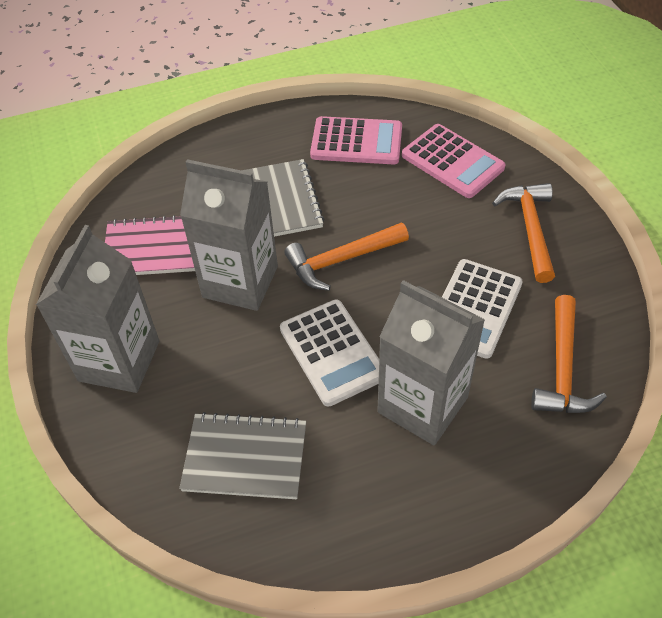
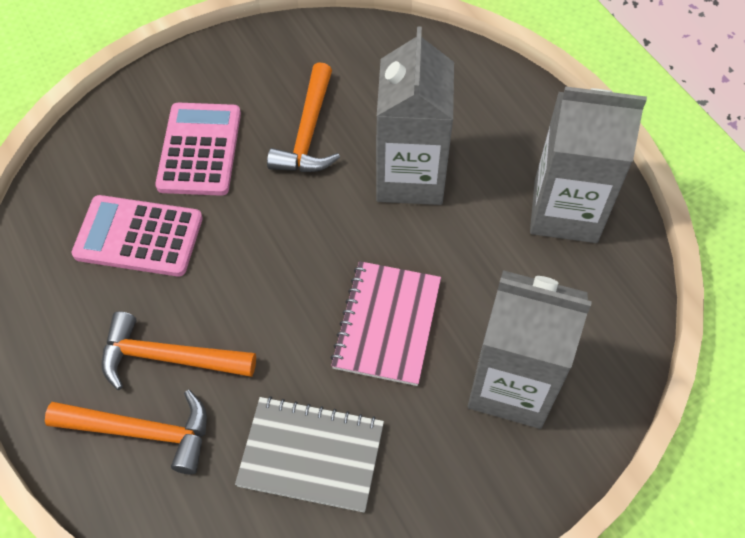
grey notebook: [179,412,306,499] [241,159,324,237] = 2 -> [235,396,384,512] = 1
white calculator: [280,299,379,407] [442,259,523,359] = 2 -> none = 0

